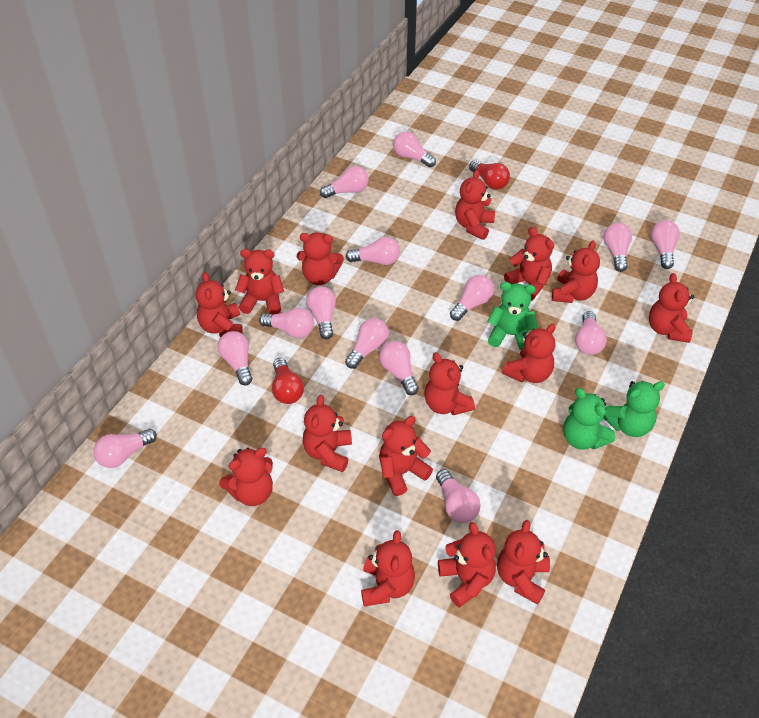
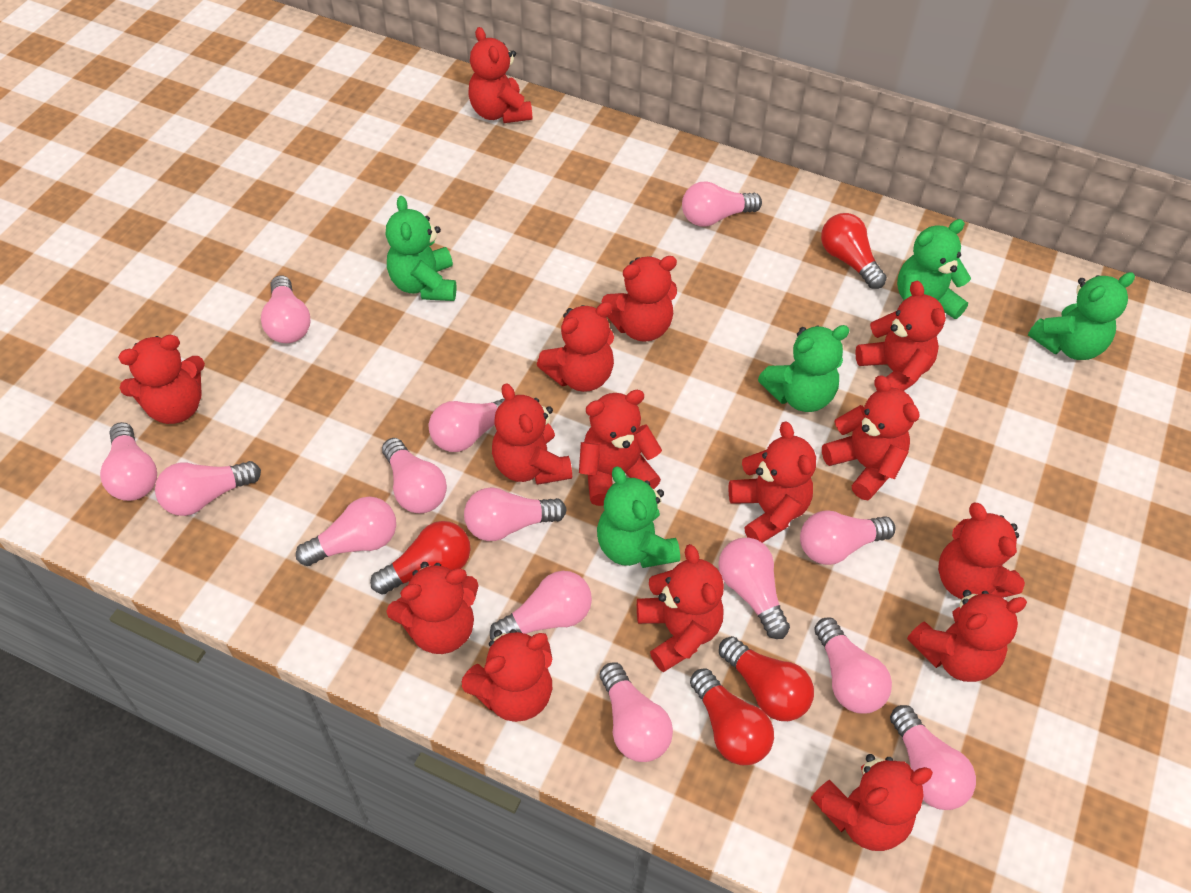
green teddy bear: [487,282,538,350] [563,388,615,450] [604,381,665,437] = 3 -> [386,196,456,301] [597,466,680,568] [758,325,849,412] [897,219,971,319] [1028,272,1135,360] = 5
red light bulb: [272,358,304,404] [469,160,510,189] = 2 -> [370,521,470,594] [690,668,774,765] [719,636,814,721] [821,213,887,289] = 4

